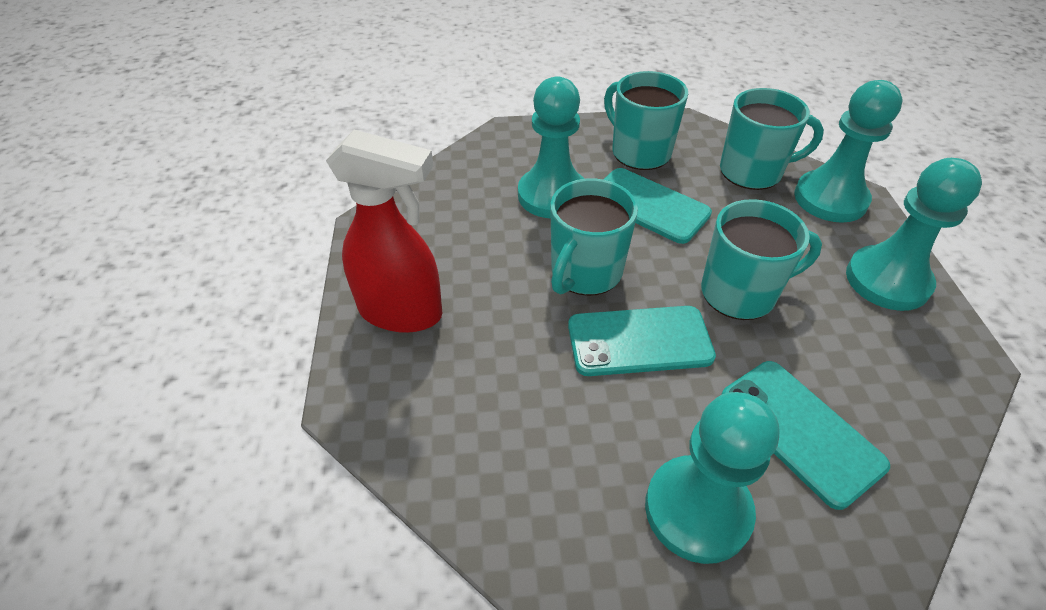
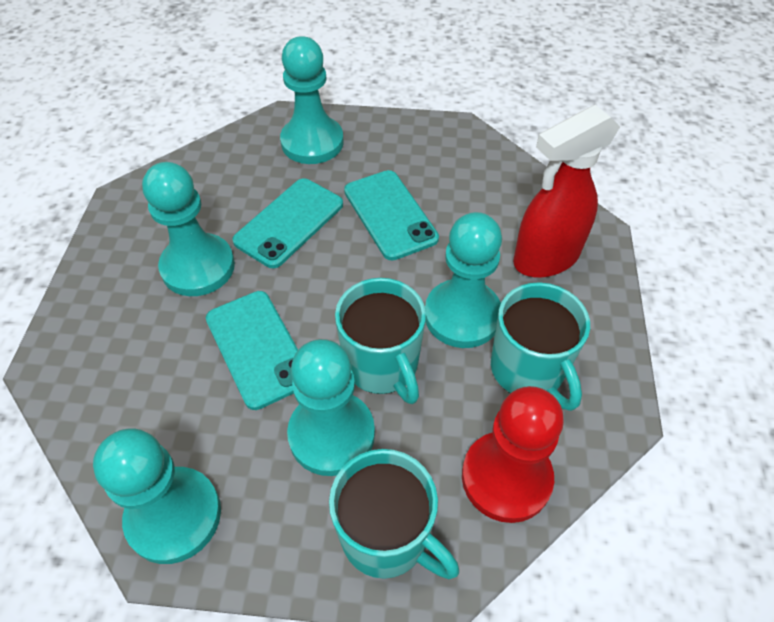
red pawn: none = 0 -> [462,386,564,523] = 1
turquoise mug: [550,178,638,296] [604,71,688,170] [701,199,822,320] [720,88,824,190] = 4 -> [329,449,459,579] [335,278,426,404] [491,282,590,411] = 3
turquoise pawn: [518,76,584,218] [645,392,780,564] [794,80,903,223] [846,158,982,311] = 4 -> [93,428,221,564] [142,162,235,296] [280,36,344,164] [287,339,375,476] [425,212,502,348] = 5

